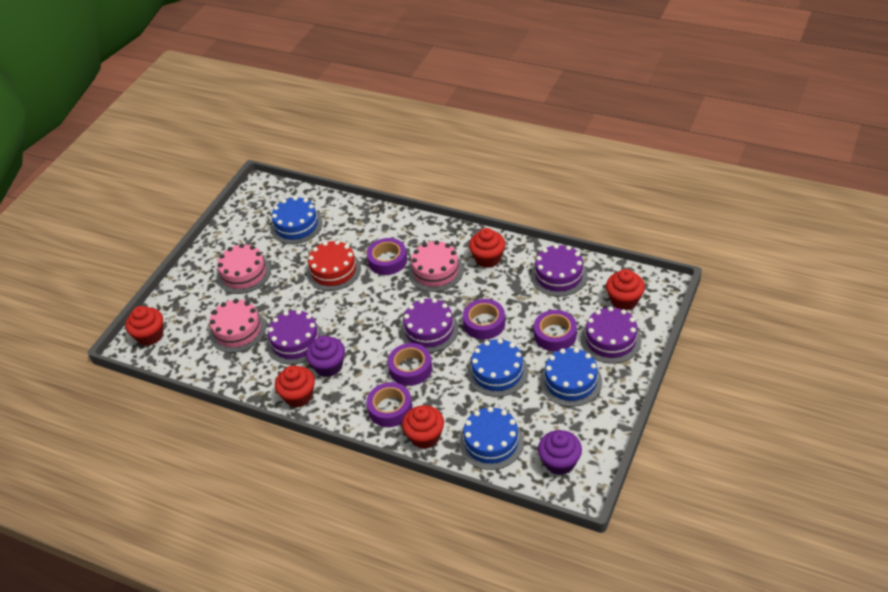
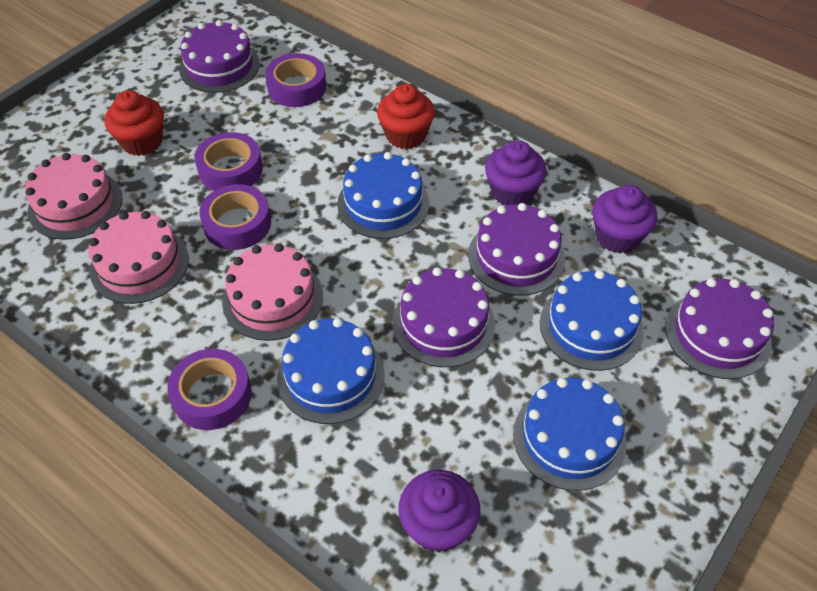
purple cupcake: [306,336,345,377] [538,430,582,475] = 2 -> [399,470,481,553] [485,140,547,206] [592,185,657,253] = 3
purple tape: [366,382,413,427] [367,238,407,275] [388,343,432,386] [463,299,505,340] [534,310,577,351] = 5 -> [167,349,252,430] [195,132,263,191] [199,184,271,250] [265,53,326,107] = 4
red cake: [307,240,361,291] = 1 -> none = 0
red cupcake: [125,306,163,346] [275,366,315,408] [402,405,444,449] [469,228,505,268] [606,269,645,310] = 5 -> [104,90,164,156] [377,84,435,149] = 2

